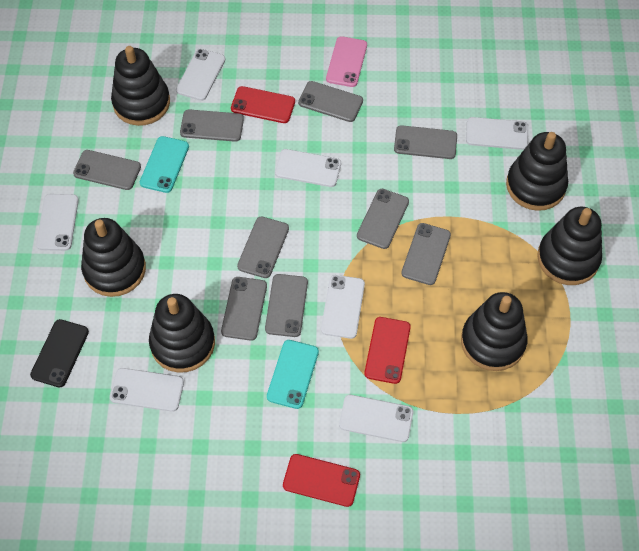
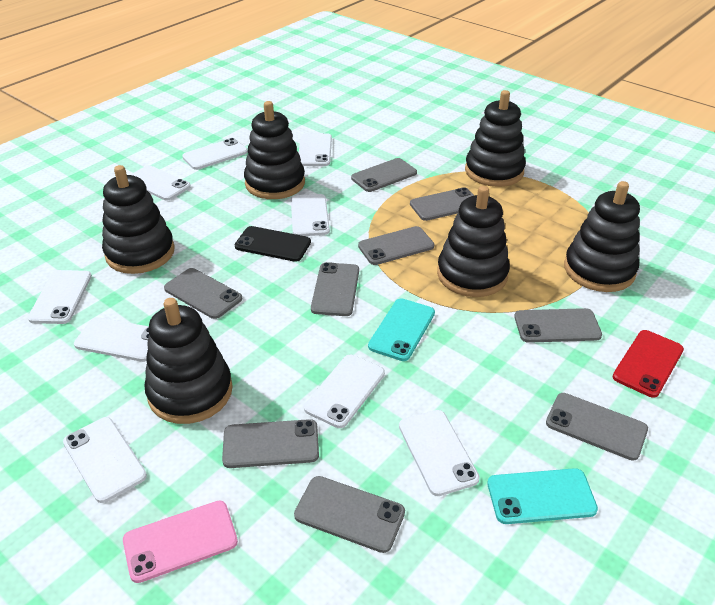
red phone: [231,86,295,123] [283,454,360,507] [364,317,411,384] = 3 -> [613,330,684,398] = 1
white phone: [36,194,79,251] [110,368,184,412] [176,49,225,101] [275,149,341,187] [321,275,365,339] [339,395,414,442] [466,117,528,150] = 7 -> [28,270,92,324] [63,417,147,503] [74,317,149,362] [130,165,191,201] [182,138,248,170] [291,194,330,236] [299,133,332,166] [304,355,385,428] [399,410,480,496] = 9

